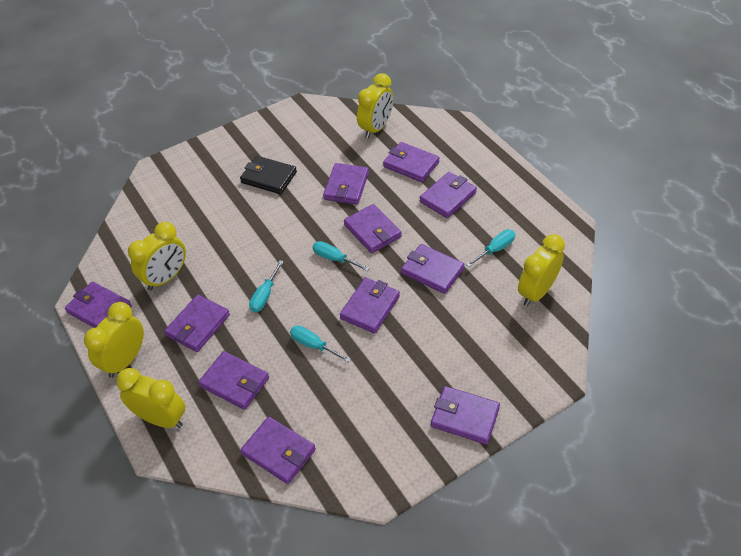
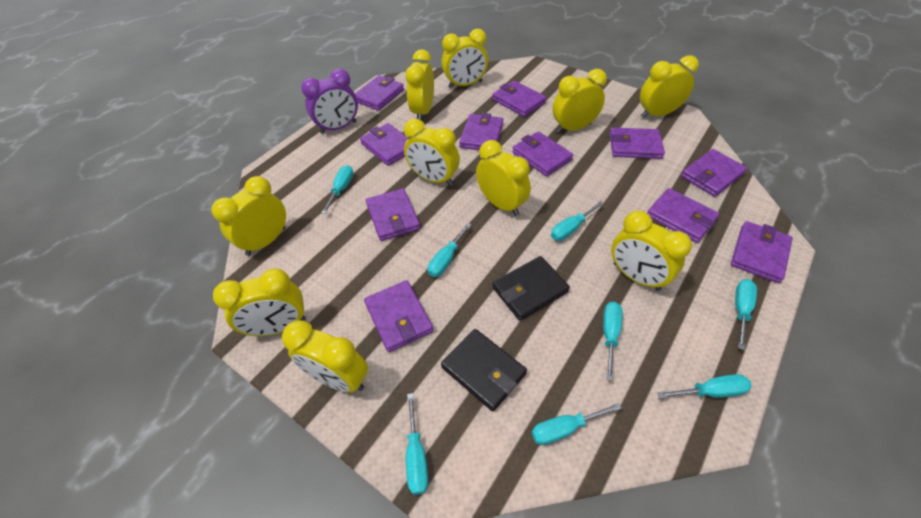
black wallet: [240,156,297,194] = 1 -> [441,329,527,412] [492,256,570,320] = 2
purple clock: none = 0 -> [301,69,358,134] = 1
turquoise screwdriver: [249,261,284,312] [290,325,351,362] [313,241,370,271] [466,230,515,267] = 4 -> [321,165,353,214] [406,393,428,495] [428,223,472,277] [532,403,622,445] [551,201,604,241] [603,302,623,381] [657,374,752,398] [735,279,757,350] = 8
yellow clock: [84,302,144,378] [116,368,185,428] [128,222,186,291] [357,73,394,138] [518,234,565,306] = 5 -> [211,176,286,256] [213,268,306,336] [282,320,368,393] [404,119,460,186] [405,49,434,120] [442,29,488,88] [476,140,531,216] [552,69,607,133] [611,211,692,291] [640,55,699,118] = 10

